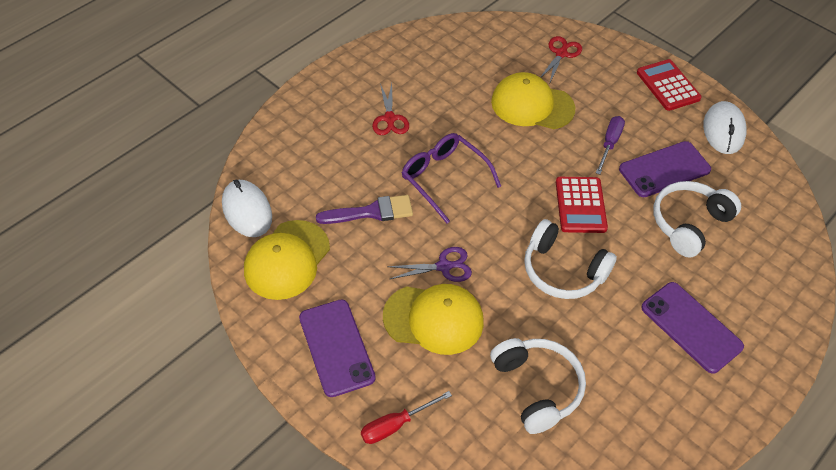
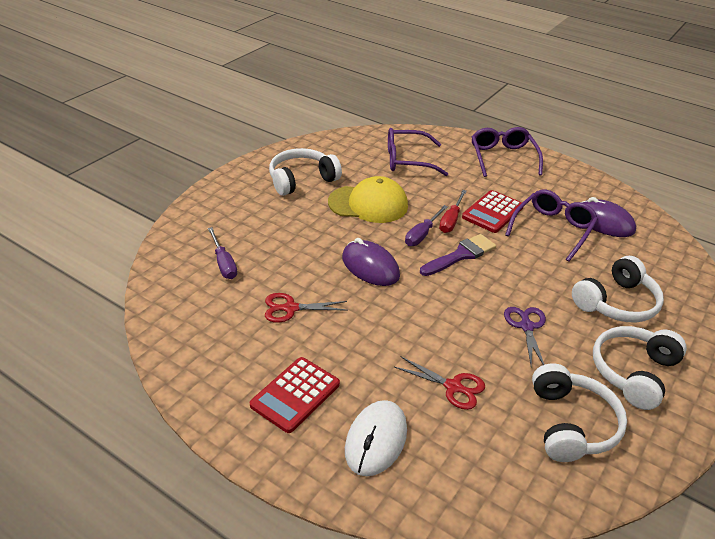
purple glasses: [402,133,501,223] = 1 -> [388,128,448,176] [471,127,543,177] [505,190,598,262] = 3
purple mouse: none = 0 -> [342,238,400,286] [581,197,636,237] = 2
purple phone: [299,299,376,397] [619,141,711,197] [641,282,744,374] = 3 -> none = 0
purple screwdriver: [596,116,625,175] = 1 -> [208,227,237,279] [405,205,448,246] = 2
white headphones: [490,338,586,434] [524,219,617,299] [653,181,741,258] = 3 -> [269,148,342,196] [532,363,627,462] [572,256,664,323] [593,326,687,410] = 4
white mouse: [222,179,272,237] [703,101,747,154] = 2 -> [345,400,407,476] = 1
yellow cap: [244,220,330,300] [383,284,484,355] [491,72,575,129] = 3 -> [328,176,408,223] = 1

